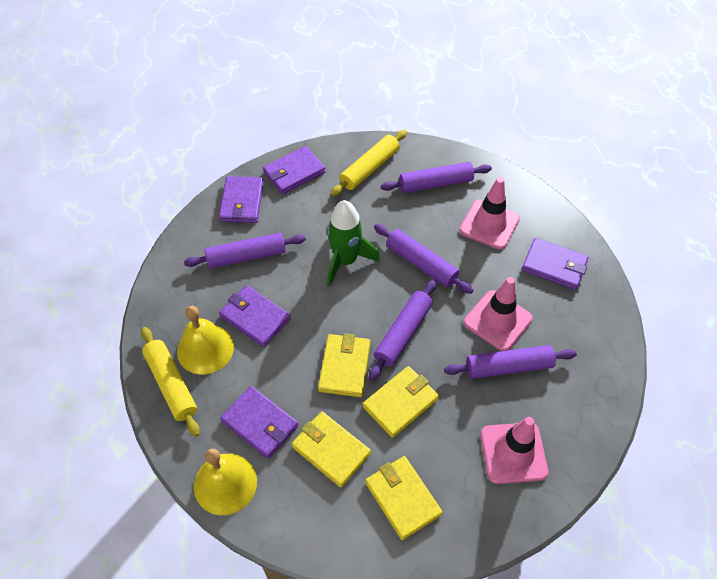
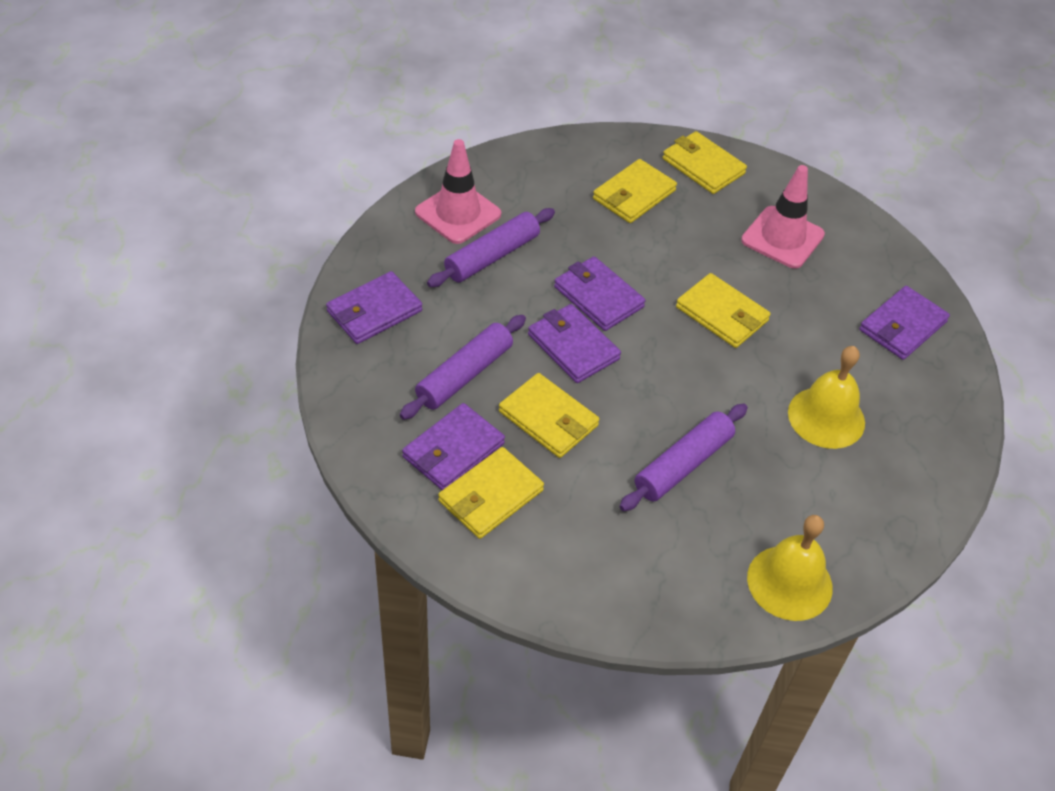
green rocket: [327,200,380,286] = 1 -> none = 0
pink traffic cone: [459,177,520,250] [464,277,533,351] [481,417,549,484] = 3 -> [415,139,501,244] [741,165,825,269] = 2
purple rolling pin: [184,233,306,269] [369,280,436,380] [374,224,473,294] [381,162,492,193] [444,345,577,379] = 5 -> [400,315,526,420] [427,208,555,287] [620,404,748,511] = 3
yellow rolling pin: [141,327,200,437] [331,130,407,196] = 2 -> none = 0
yellow wallet: [292,411,371,487] [318,333,370,397] [363,366,439,438] [365,456,443,540] = 4 -> [438,447,544,539] [499,373,600,458] [593,159,677,223] [663,131,747,194] [676,273,771,348] = 5

